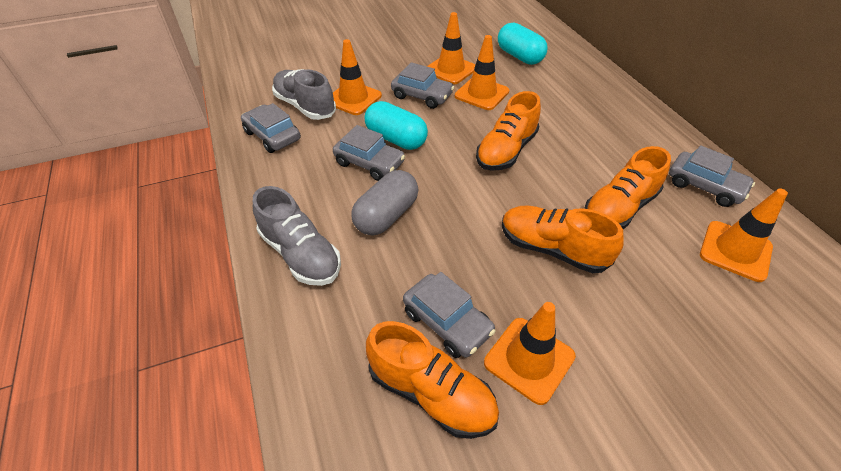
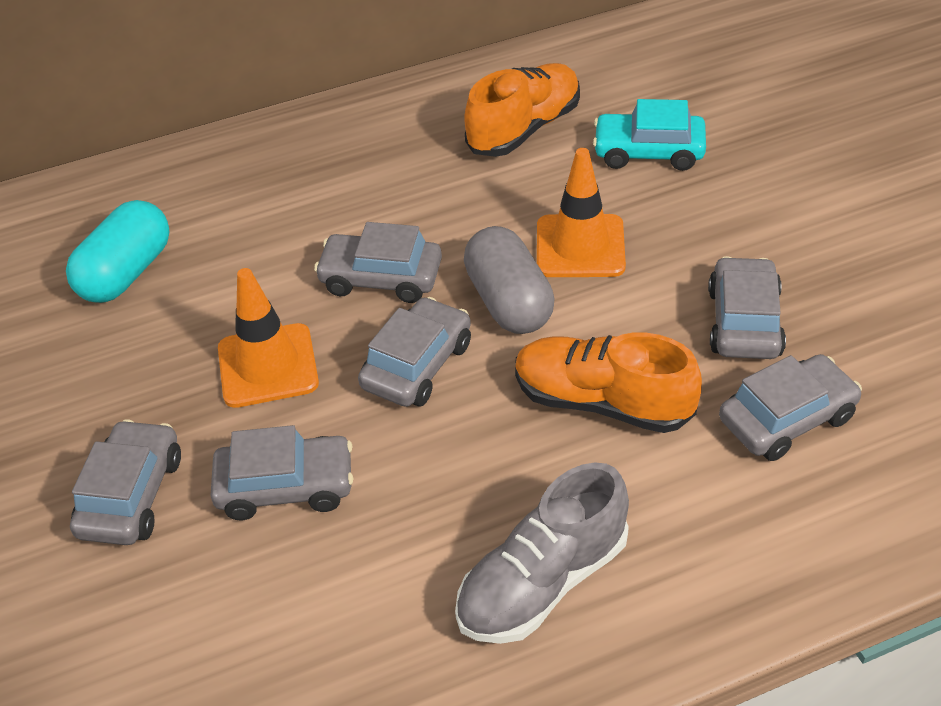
grey car: [241,103,301,153] [333,125,405,181] [391,62,454,109] [403,272,496,358] [669,145,755,207] = 5 -> [70,419,181,545] [210,425,353,520] [314,222,442,303] [358,297,471,407] [708,256,786,359] [719,354,862,461] = 6
grey shoe: [253,186,341,286] [272,69,336,120] = 2 -> [455,462,629,644] = 1
orange shoe: [366,321,499,439] [476,91,541,171] [502,206,624,273] [584,146,671,229] = 4 -> [464,63,580,157] [515,333,702,433] = 2
orange traffic cone: [333,39,382,115] [427,12,475,84] [455,35,509,110] [484,302,576,405] [700,189,788,282] = 5 -> [218,268,319,408] [537,148,626,277] = 2
turquoise capsule: [365,101,428,150] [498,22,547,65] = 2 -> [66,200,170,303] = 1
turquoise car: none = 0 -> [593,99,706,171] = 1

